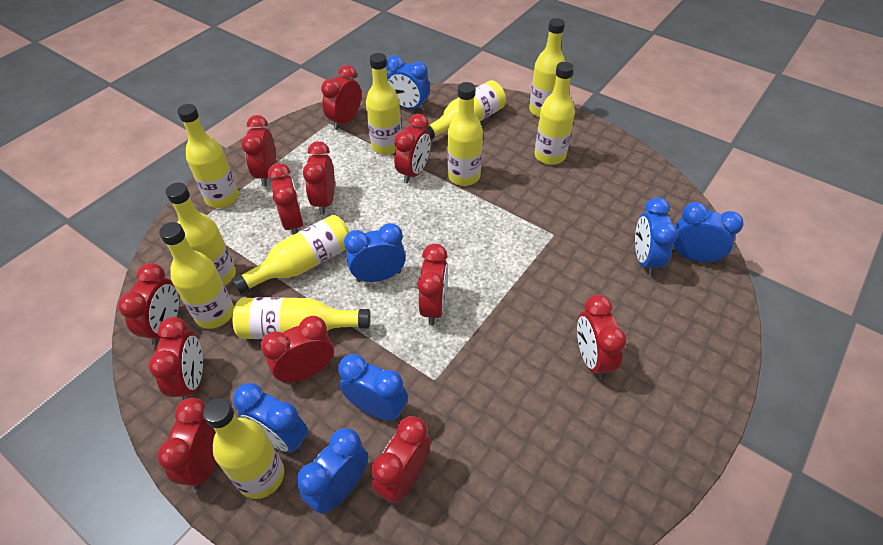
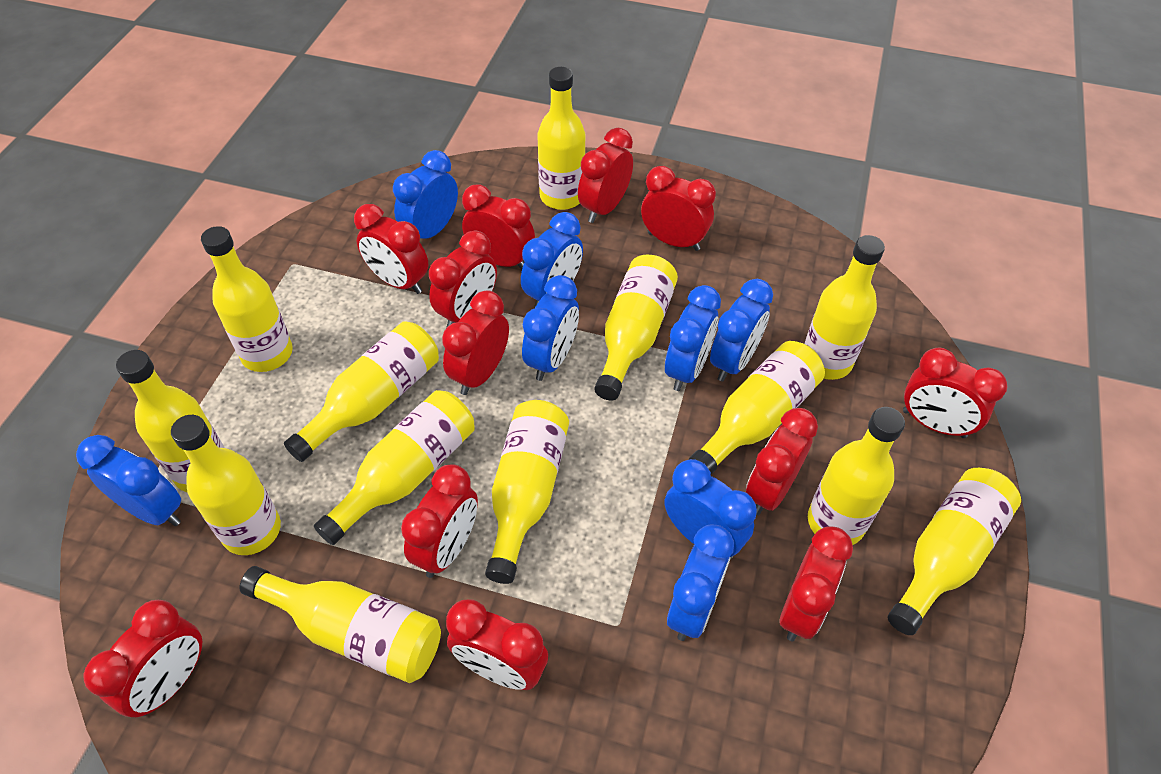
blue clock: [233,383,308,453] [297,428,368,514] [338,354,408,421] [344,223,406,282] [386,55,430,112] [635,197,678,276] [672,202,743,264] = 7 -> [76,435,181,526] [393,150,458,239] [521,212,583,309] [522,275,579,381] [665,285,721,391] [665,459,757,559] [667,524,734,641] [710,279,773,382] = 8
yellow bottle: [159,222,234,329] [165,183,236,285] [177,104,239,208] [203,398,284,499] [232,215,349,294] [233,297,371,339] [366,53,402,155] [422,80,506,140] [447,82,483,186] [529,18,566,117] [534,62,575,165] = 11 -> [116,350,224,492] [171,415,281,555] [201,226,293,372] [240,566,441,683] [284,322,439,462] [314,390,475,545] [485,400,569,584] [537,67,585,210] [594,255,678,401] [688,341,825,475] [805,235,885,380] [808,407,905,545] [888,468,1021,635] = 13

